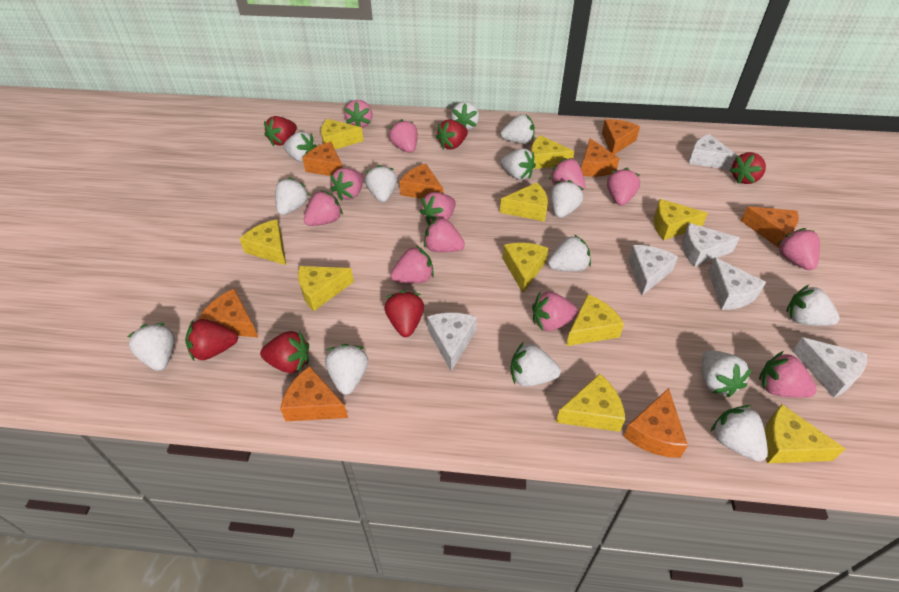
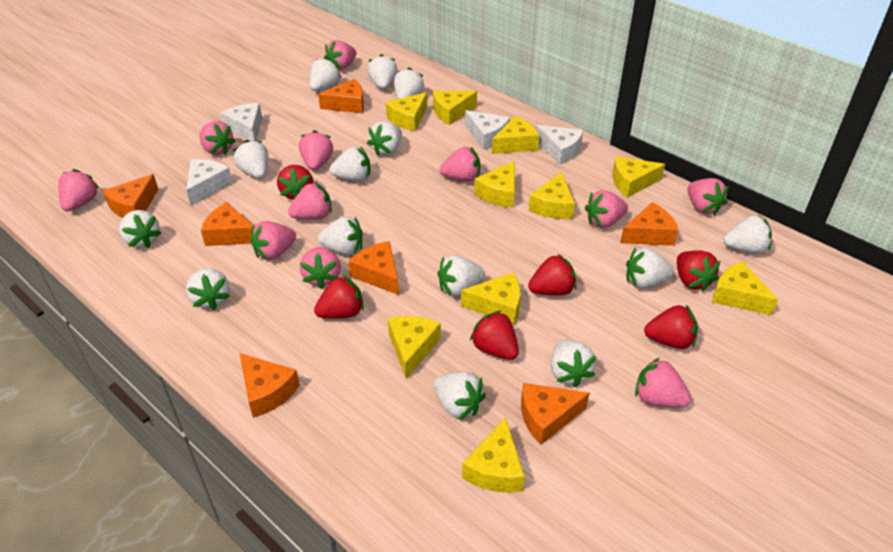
orange cheese: [198,289,258,337] [280,366,348,421] [302,142,343,176] [400,164,443,199] [581,138,620,177] [602,119,640,154] [623,388,688,458] [741,206,799,248] = 8 -> [103,174,159,218] [201,202,255,246] [239,353,300,418] [318,79,364,113] [348,241,399,295] [521,383,590,444] [620,202,678,246] = 7
pink strawberry: [304,190,343,226] [330,168,364,201] [344,100,372,128] [389,119,418,153] [391,246,434,283] [420,192,456,225] [424,217,465,252] [532,292,578,331] [549,158,585,191] [607,168,640,206] [759,351,817,398] [777,228,820,270] = 12 -> [58,169,99,211] [199,121,235,155] [251,221,296,260] [288,182,332,220] [299,130,333,170] [300,247,341,289] [324,40,357,70] [440,147,480,182] [585,190,628,228] [635,358,691,408] [687,178,728,215] = 11
white cheese: [427,313,477,371] [628,245,678,295] [682,223,740,267] [688,134,738,170] [708,257,766,310] [792,337,867,398] = 6 -> [186,159,233,205] [221,103,262,141] [465,110,510,150] [536,125,583,164] = 4

